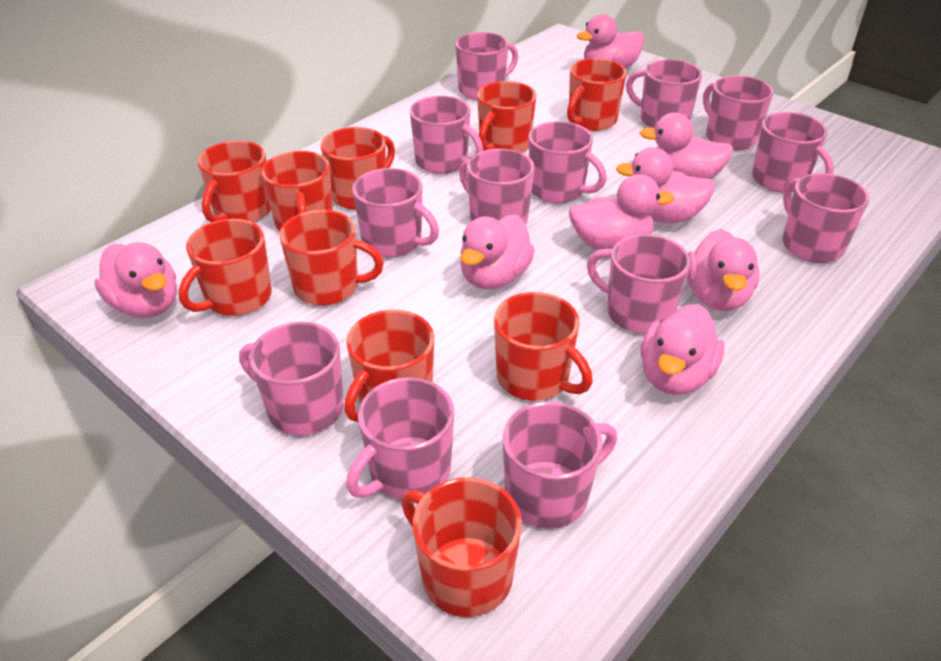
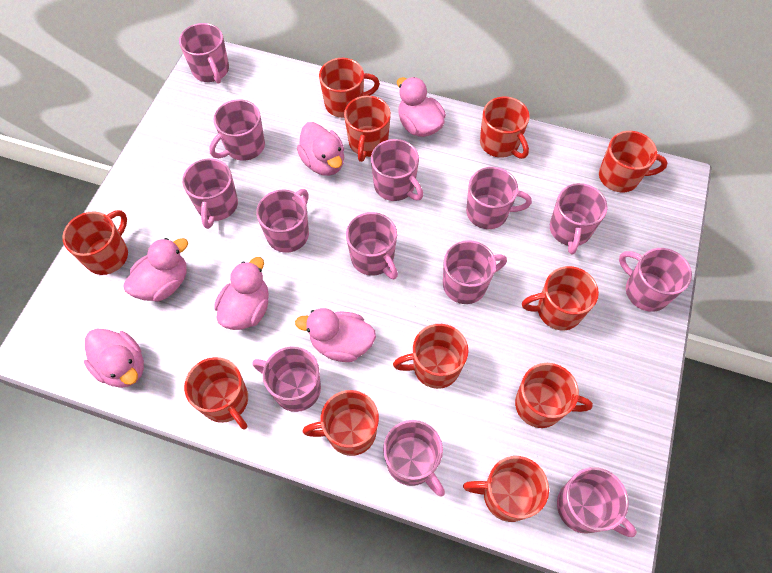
pink duck: [94,242,177,318] [460,215,535,290] [569,174,674,250] [577,14,645,69] [616,147,716,223] [639,113,733,179] [641,304,725,395] [686,229,760,311] = 8 -> [84,329,144,388] [123,238,188,302] [214,257,269,330] [295,308,376,362] [297,122,344,176] [397,77,446,137] = 6
red mug: [179,219,272,316] [197,141,271,223] [261,151,333,231] [279,210,384,305] [320,127,395,210] [344,310,434,422] [401,477,522,617] [477,81,536,153] [494,292,593,401] [567,58,627,131] = 10 -> [62,210,128,275] [184,357,248,429] [303,390,379,456] [319,58,380,118] [344,96,391,162] [393,324,469,389] [463,456,549,522] [480,97,530,159] [515,363,593,428] [522,266,599,330] [599,131,667,192] = 11

